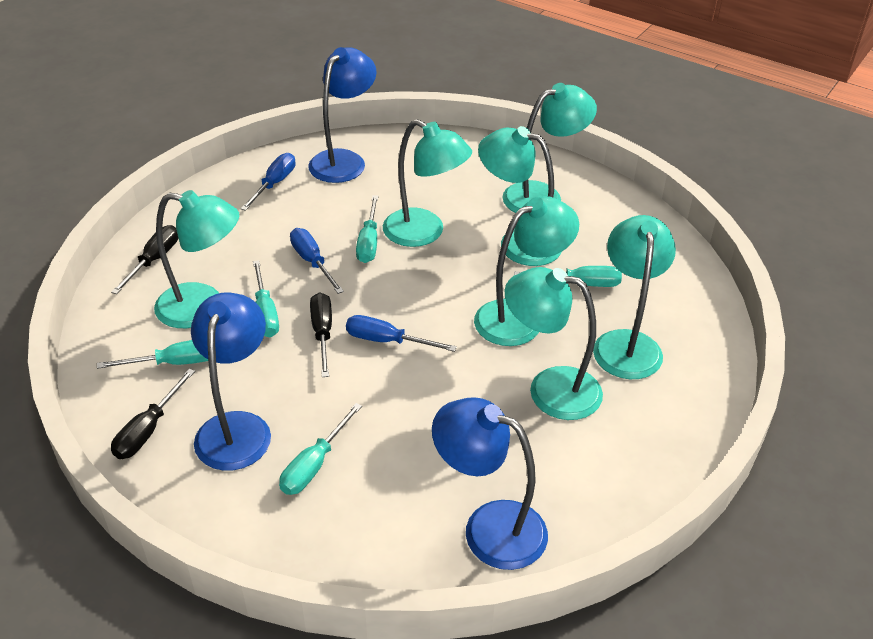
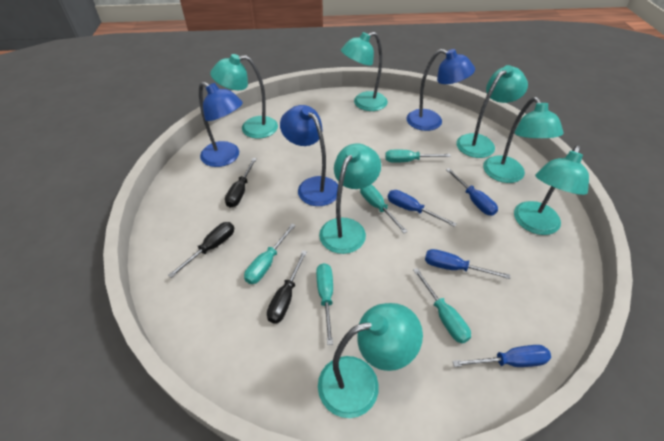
blue screwdriver: [240,153,296,211] [290,228,344,294] [346,315,457,352] = 3 -> [388,190,457,227] [425,249,510,279] [446,168,498,216] [453,345,551,367] = 4

